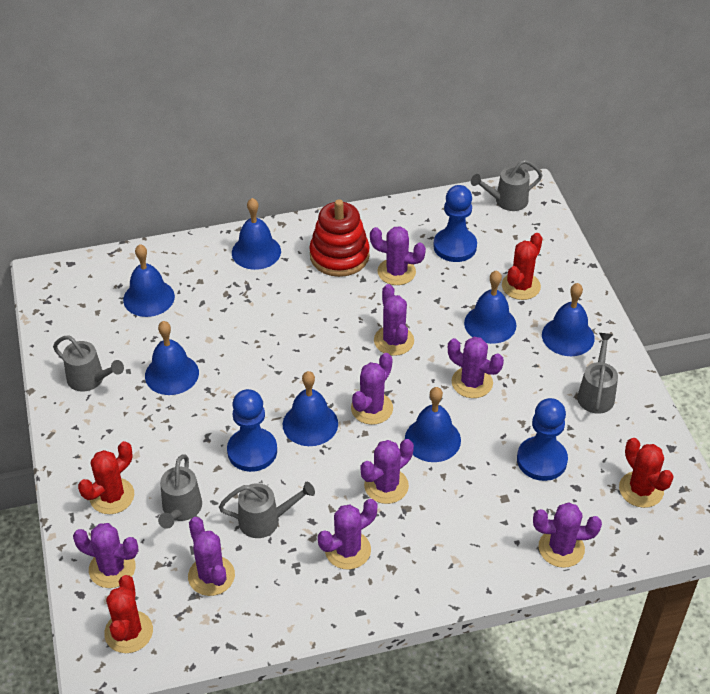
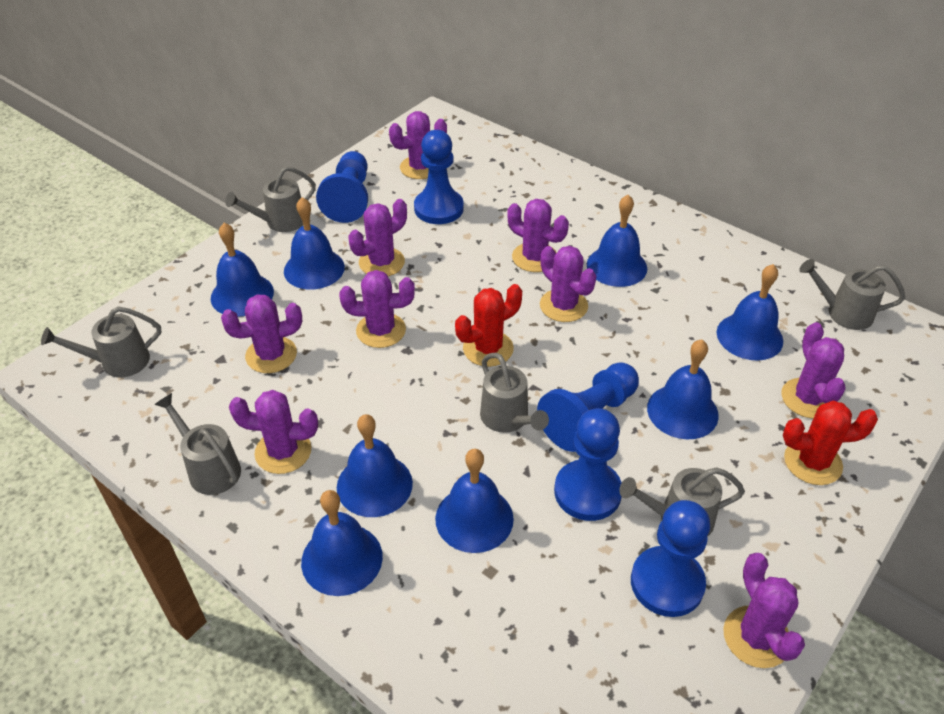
blue bell: [123,244,175,317] [145,321,199,395] [232,198,281,270] [283,371,338,446] [405,387,461,462] [464,270,517,344] [542,283,595,356] = 7 -> [211,223,274,317] [284,197,345,290] [301,490,383,596] [337,414,413,517] [435,449,514,553] [587,195,647,287] [647,339,719,439] [717,264,783,361] = 8
blue pawn: [227,389,277,472] [433,185,477,262] [517,398,568,481] = 3 -> [316,151,368,223] [414,130,464,224] [537,362,639,452] [554,408,622,521] [631,500,710,617] = 5
grey watering can: [53,335,124,392] [158,454,202,529] [219,481,315,538] [471,160,543,211] [577,333,618,414] = 5 -> [41,306,161,377] [154,393,241,495] [225,166,316,232] [480,353,549,433] [619,467,745,537] [799,259,905,330] = 6
red cactus: [78,441,134,514] [104,575,153,653] [502,233,543,300] [619,438,674,508] = 4 -> [455,284,522,367] [783,401,878,485] = 2
red stacking toy: [310,199,370,277] = 1 -> none = 0

